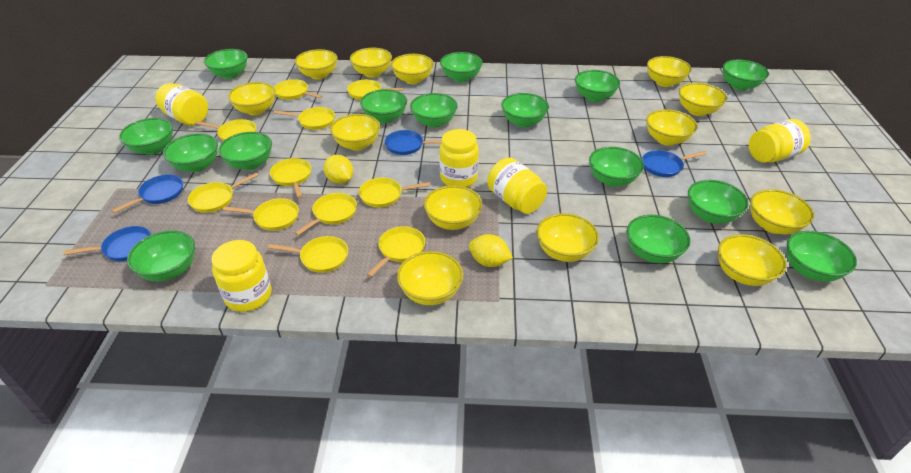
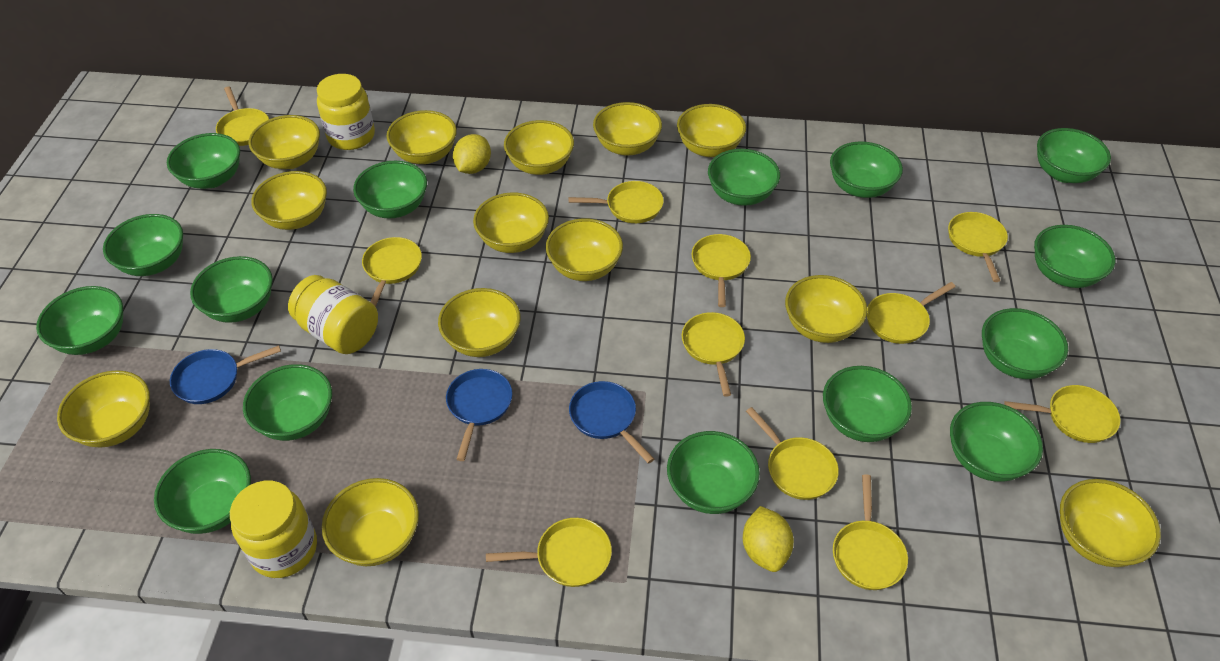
blue pan: [63,226,151,261] [111,174,183,213] [385,130,442,155] [642,150,707,177] = 4 -> [170,345,281,404] [446,369,512,461] [569,381,654,464] = 3
yellow jar: [155,83,208,126] [211,240,272,312] [440,129,479,187] [487,157,547,214] [749,119,811,163] = 5 -> [230,481,317,578] [288,275,378,354] [317,74,375,150] = 3

